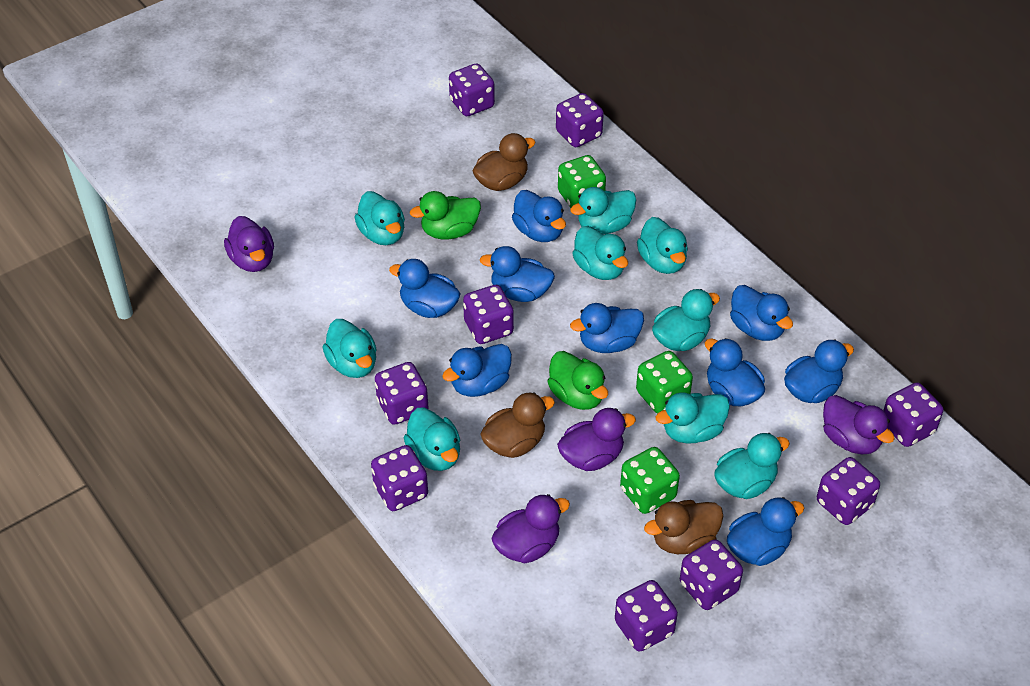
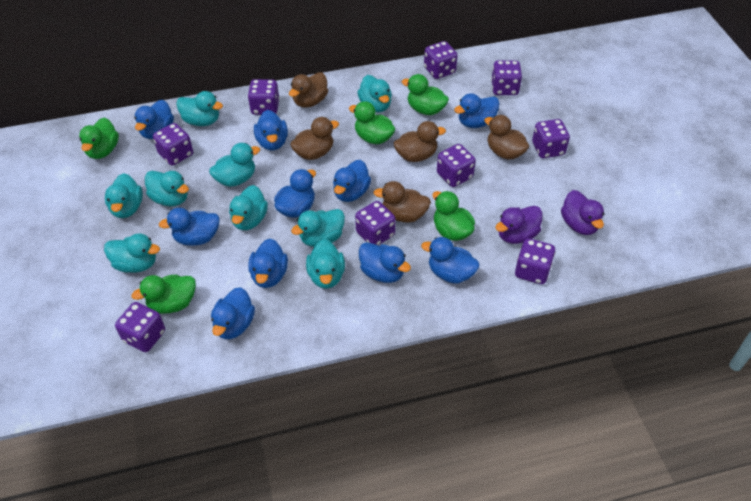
blue duck: [389,259,460,318] [442,344,512,397] [480,246,555,302] [512,190,566,242] [570,303,644,353] [705,338,765,406] [727,497,804,566] [730,285,793,341] [784,340,854,403] = 9 -> [134,100,174,139] [159,208,220,246] [211,287,255,339] [248,238,288,288] [254,110,288,150] [274,169,316,218] [333,160,371,202] [359,242,411,283] [421,237,479,283] [454,93,500,128] = 10
brown duck: [472,133,536,191] [480,392,555,458] [644,500,723,554] = 3 -> [289,72,328,108] [290,117,339,160] [373,181,431,223] [394,121,446,162] [484,115,529,160] = 5
green dice: [558,155,606,208] [620,447,680,514] [636,351,693,413] = 3 -> none = 0
green duck: [410,191,481,239] [547,351,608,410] = 2 -> [79,118,119,159] [131,275,196,314] [349,101,395,144] [402,74,449,115] [432,191,475,241] = 5
purple duck: [224,216,274,272] [491,494,570,563] [557,408,636,471] [823,395,895,454] = 4 -> [495,206,543,244] [561,190,604,235] = 2

